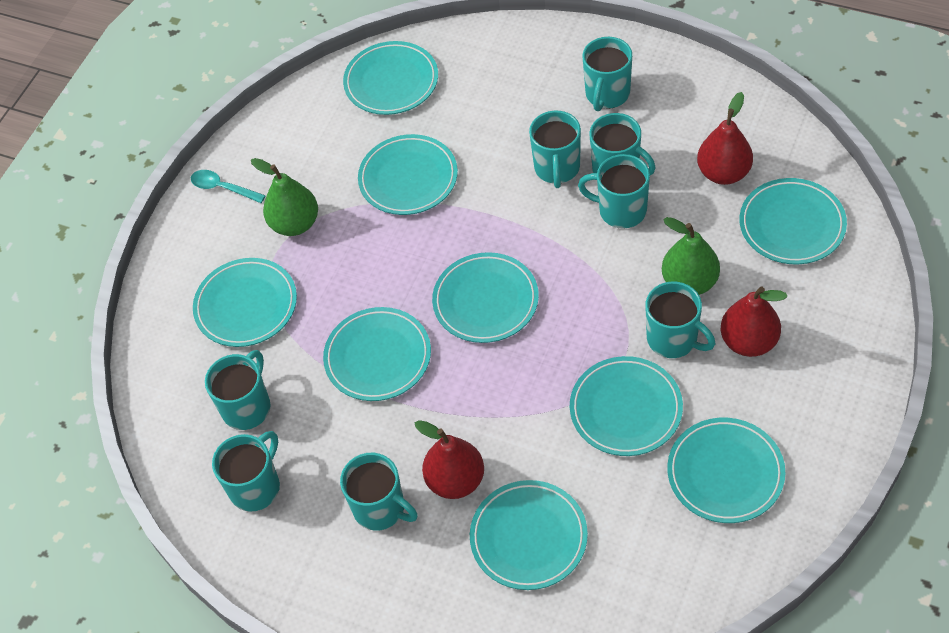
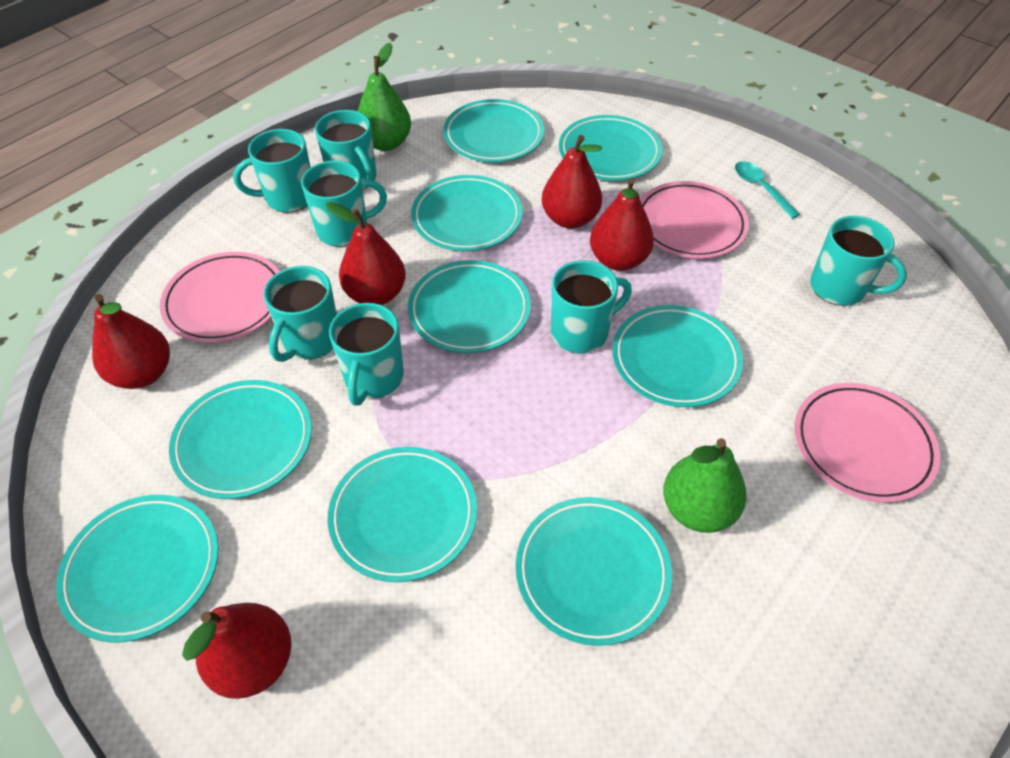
pink plate: none = 0 -> [160,252,280,343] [640,181,749,259] [794,383,940,503] = 3
red pear: [415,420,484,499] [697,92,753,185] [721,286,788,357] = 3 -> [92,294,170,389] [182,603,291,699] [326,202,406,305] [542,135,602,228] [590,178,654,271] = 5
turquoise mug: [205,350,271,430] [212,431,280,512] [340,452,418,531] [529,111,581,188] [578,154,650,229] [582,37,632,111] [590,113,655,175] [645,282,715,358] = 8 -> [233,129,311,213] [264,266,337,362] [301,160,387,247] [315,110,376,190] [329,303,404,405] [551,260,632,354] [810,216,907,306] = 7

